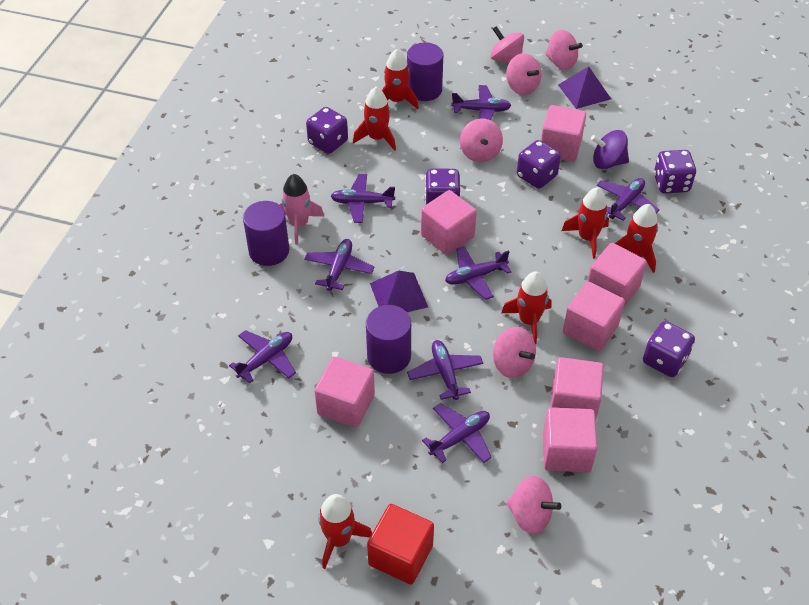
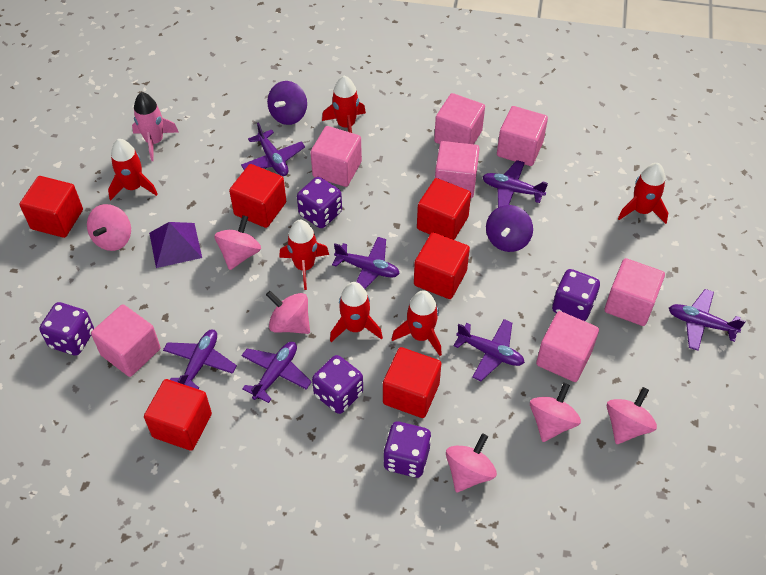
purple cylinder: [243,201,289,266] [366,305,411,374] [407,42,443,101] = 3 -> none = 0
purple plane: [229,330,296,383] [304,239,375,291] [331,174,395,223] [407,340,483,400] [422,403,492,463] [445,246,511,300] [451,85,511,120] [597,178,660,221] = 8 -> [163,330,237,389] [241,123,305,176] [241,342,312,403] [332,237,400,289] [453,319,525,381] [483,160,548,207] [669,289,746,351] = 7
purple pyramid: [370,271,428,312] [558,66,611,109] = 2 -> [149,222,202,268] = 1
purple spinning top: [591,130,629,169] = 1 -> [267,81,307,125] [486,205,533,252] = 2
red cube: [367,504,434,585] = 1 -> [19,176,83,238] [144,379,212,451] [229,164,286,228] [383,347,441,418] [414,233,470,299] [417,178,471,240] = 6

